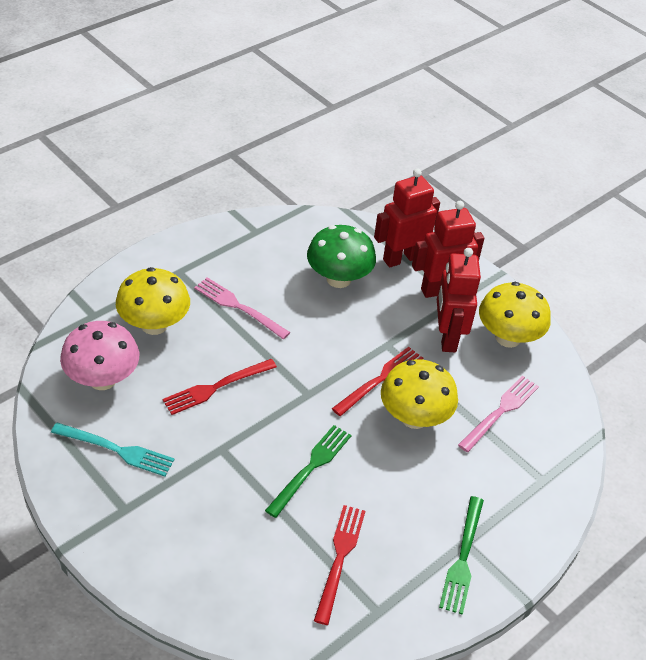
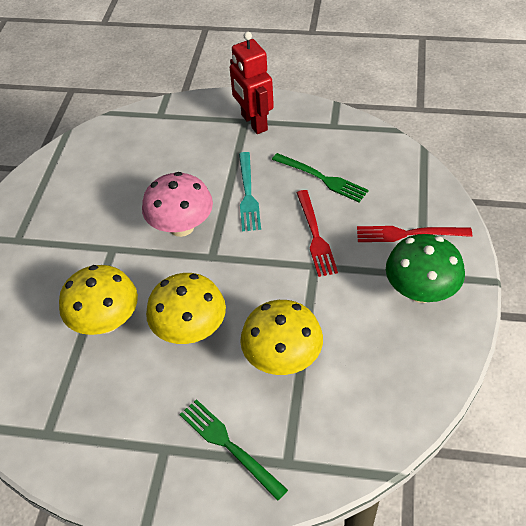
pink fork: [194,277,291,339] [458,376,539,452] = 2 -> none = 0
red fork: [162,359,277,415] [314,505,365,625] [332,347,423,416] = 3 -> [297,190,338,277] [357,226,472,242] = 2
red robot: [374,168,440,268] [412,201,484,298] [437,248,481,352] = 3 -> [230,31,274,134] = 1

